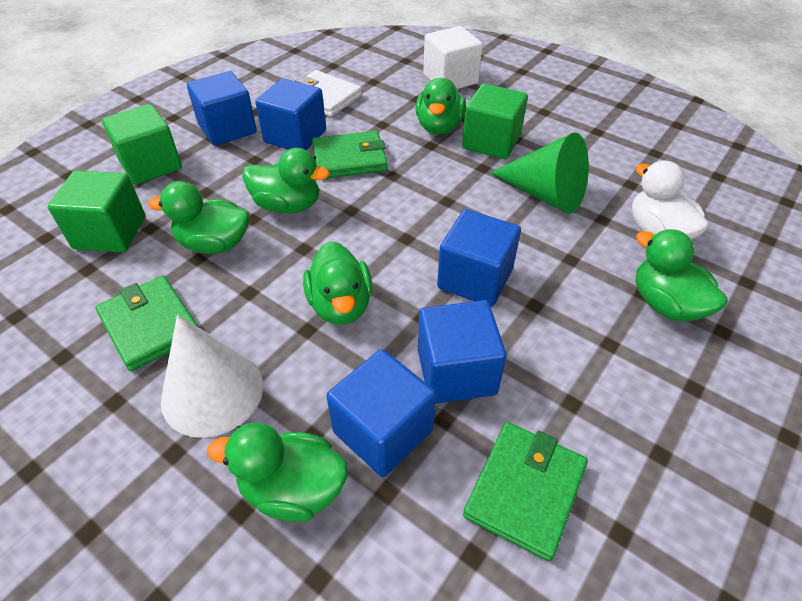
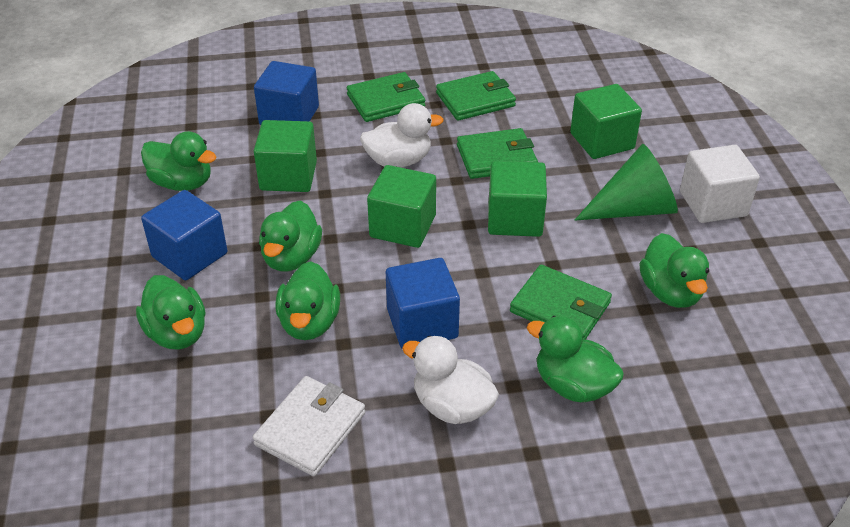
blue cube: [187,71,257,146] [255,78,326,150] [326,349,436,477] [418,300,507,404] [437,209,521,307] = 5 -> [141,190,227,280] [254,61,319,125] [386,258,460,348] = 3
green cube: [48,170,146,252] [102,104,182,185] [462,84,528,159] = 3 -> [254,120,317,192] [367,165,436,248] [488,161,547,237] [570,84,642,159] = 4
green wallet: [95,275,198,372] [312,131,388,179] [463,422,588,561] = 3 -> [347,72,425,122] [436,71,516,121] [457,128,538,179] [510,265,612,340] = 4
white cone: [161,315,263,438] = 1 -> none = 0
white duck: [632,161,709,240] = 1 -> [360,103,444,167] [402,336,499,424] = 2

